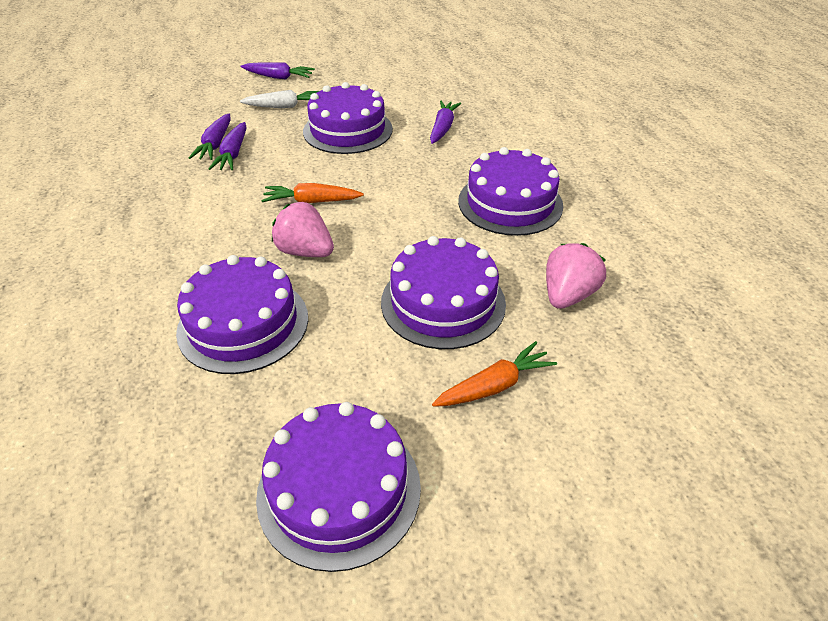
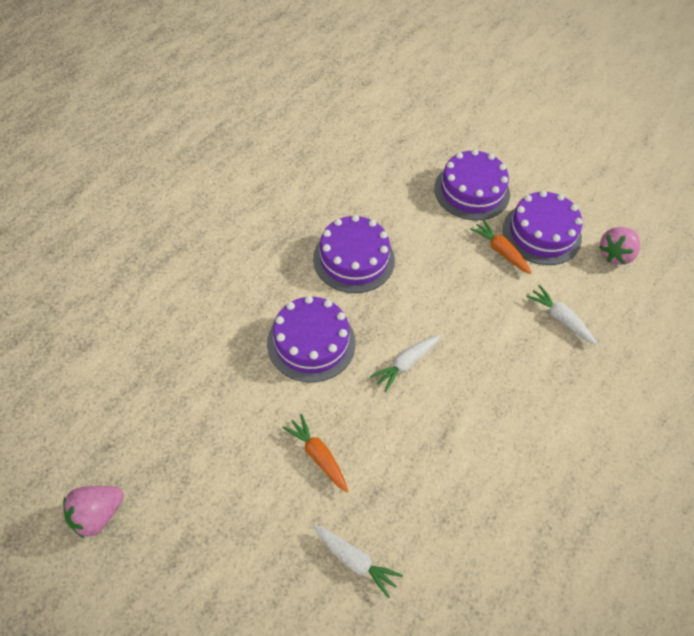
purple cake: [176,255,308,374] [256,402,421,572] [303,82,393,154] [381,236,506,349] [458,147,563,236] = 5 -> [267,296,356,382] [313,215,395,293] [434,149,510,221] [503,190,583,265] = 4
purple carrot: [189,114,231,160] [208,122,247,170] [241,62,315,79] [430,100,461,144] = 4 -> none = 0
white carrot: [240,90,319,108] = 1 -> [313,525,403,598] [370,335,440,392] [526,285,597,344] = 3

